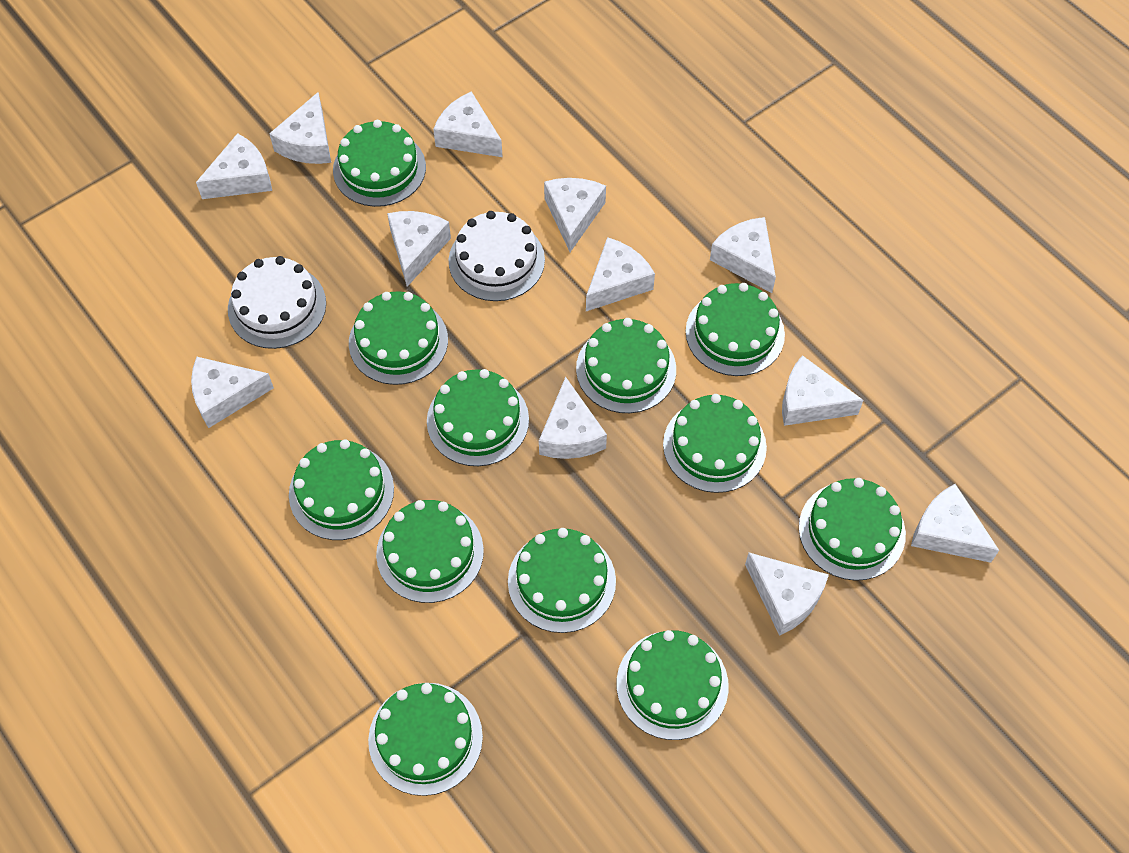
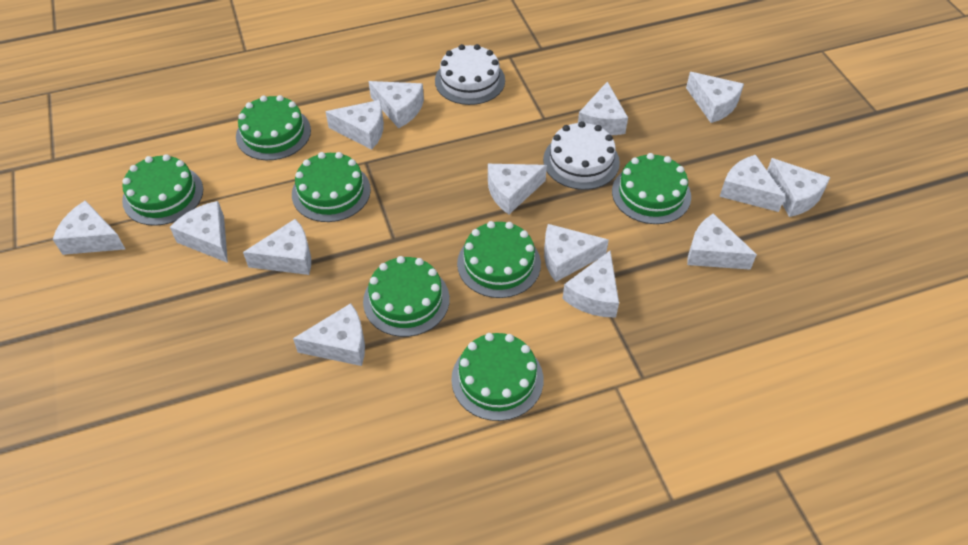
green cake: [289,439,394,540] [333,120,426,207] [349,291,448,385] [368,683,483,796] [376,500,484,603] [427,369,529,466] [508,528,616,633] [576,318,676,413] [617,630,729,740] [663,394,767,493] [686,283,785,376] [799,478,906,581] = 12 -> [122,154,203,226] [236,95,311,160] [292,152,371,222] [363,256,450,337] [451,333,544,421] [457,221,541,298] [612,153,691,224] = 7
white cheese: [191,357,274,428] [196,133,272,199] [269,92,331,164] [387,211,451,287] [433,91,503,157] [539,377,607,459] [544,178,606,252] [586,237,655,311] [710,217,776,293] [745,553,829,636] [782,355,864,426] [911,484,999,563] = 12 -> [53,200,125,255] [170,201,228,263] [243,219,311,275] [293,303,365,366] [325,100,384,150] [369,81,424,128] [488,164,547,214] [544,224,609,282] [563,250,619,318] [578,81,628,135] [686,72,744,123] [687,214,757,270] [719,155,785,212] [767,158,831,217] = 14

